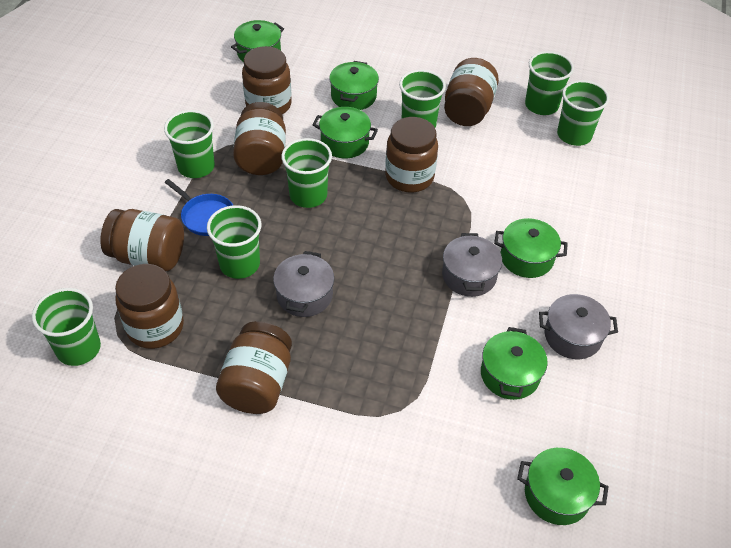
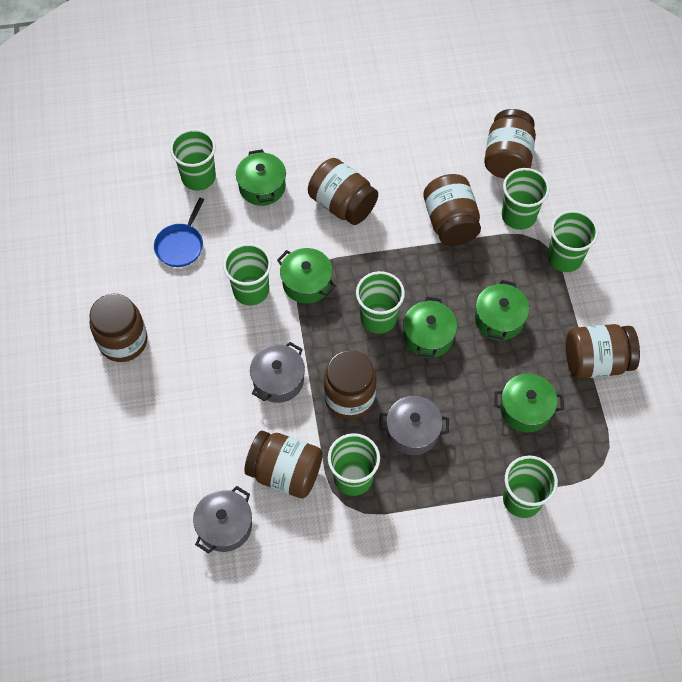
green pot: [231,20,284,62] [312,107,378,159] [329,61,379,110] [481,327,548,400] [494,218,568,278] [517,448,609,525] = 6 -> [236,149,286,206] [277,248,336,304] [403,297,457,358] [475,280,529,340] [494,374,564,432] = 5

